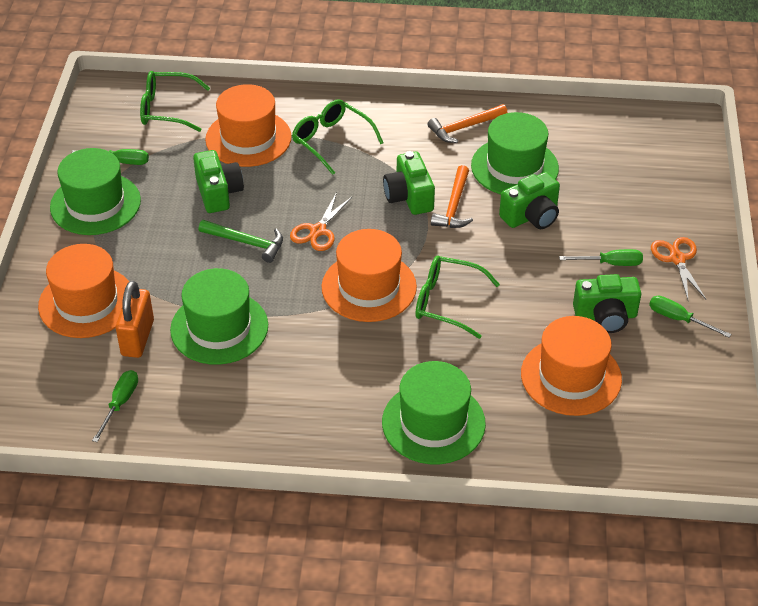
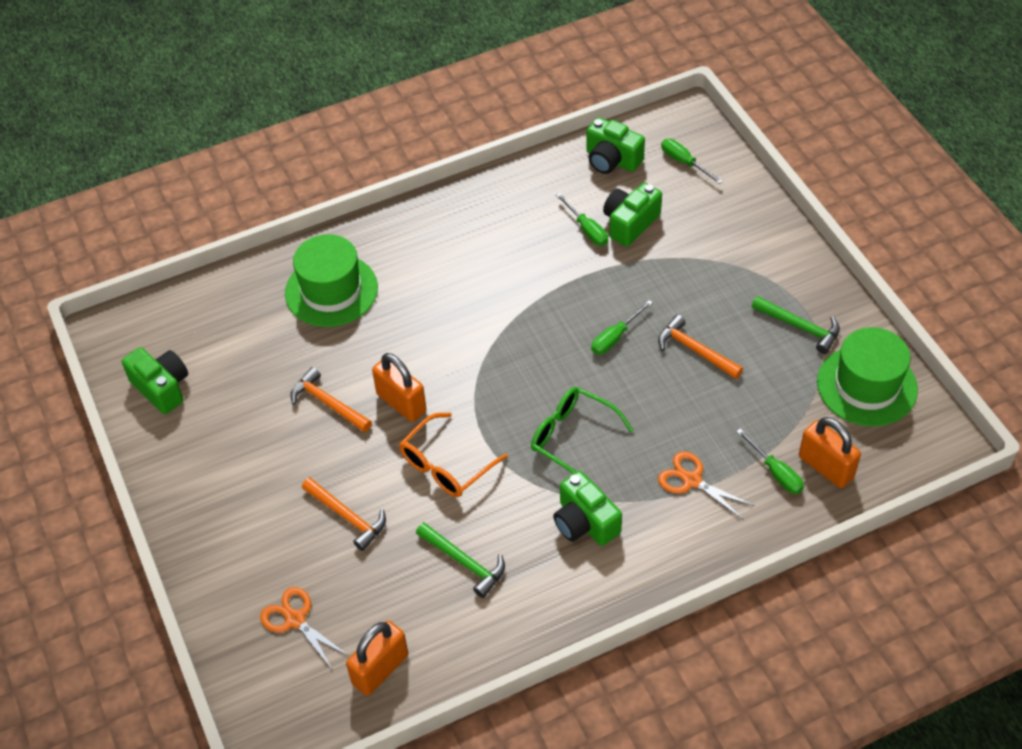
green glasses: [140,71,210,132] [292,99,383,175] [415,256,500,339] = 3 -> [531,387,634,474] = 1
green hammer: [199,220,283,263] = 1 -> [416,522,505,598] [752,296,840,354] = 2
green hat: [50,148,141,235] [170,268,268,365] [382,361,486,464] [471,112,559,194] = 4 -> [285,234,378,327] [817,327,918,426] = 2
orange glasses: none = 0 -> [399,413,508,497] = 1
orange hammer: [427,104,507,143] [431,165,473,228] = 2 -> [290,367,372,432] [302,477,386,551] [658,315,743,379] = 3
orange hat: [38,244,130,338] [205,84,292,167] [322,229,417,322] [521,316,622,416] = 4 -> none = 0
orange padlock: [116,281,154,358] = 1 -> [346,621,408,696] [372,353,426,422] [799,417,861,488] = 3

